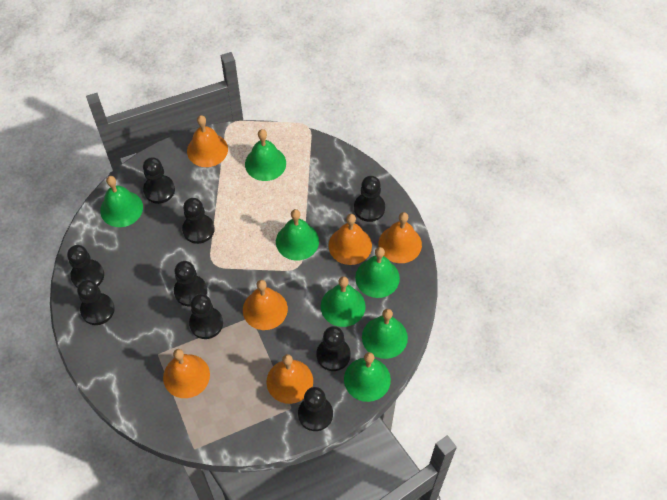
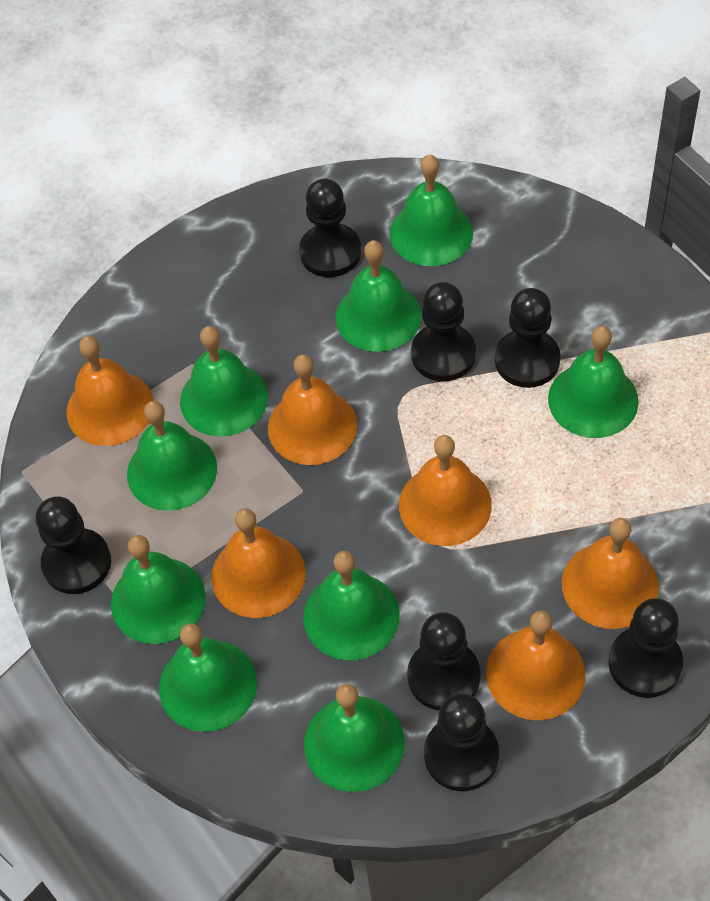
black pawn: [67,245,104,288] [77,280,114,325] [143,157,175,204] [174,261,207,306] [182,198,215,244] [189,294,223,339] [298,387,333,431] [317,326,351,371] [354,176,385,222] = 9 -> [35,496,111,594] [299,178,361,277] [407,612,481,710] [411,282,476,381] [424,693,499,791] [495,288,561,388] [608,598,683,698] = 7
green bell: [100,176,143,227] [245,129,286,181] [276,209,319,260] [321,276,366,327] [344,352,391,402] [355,247,400,298] [362,309,408,359] = 7 -> [111,535,205,644] [127,401,217,511] [159,623,257,732] [180,326,268,437] [303,551,399,660] [304,684,405,792] [335,240,422,352] [390,154,473,266] [548,326,639,438] = 9

